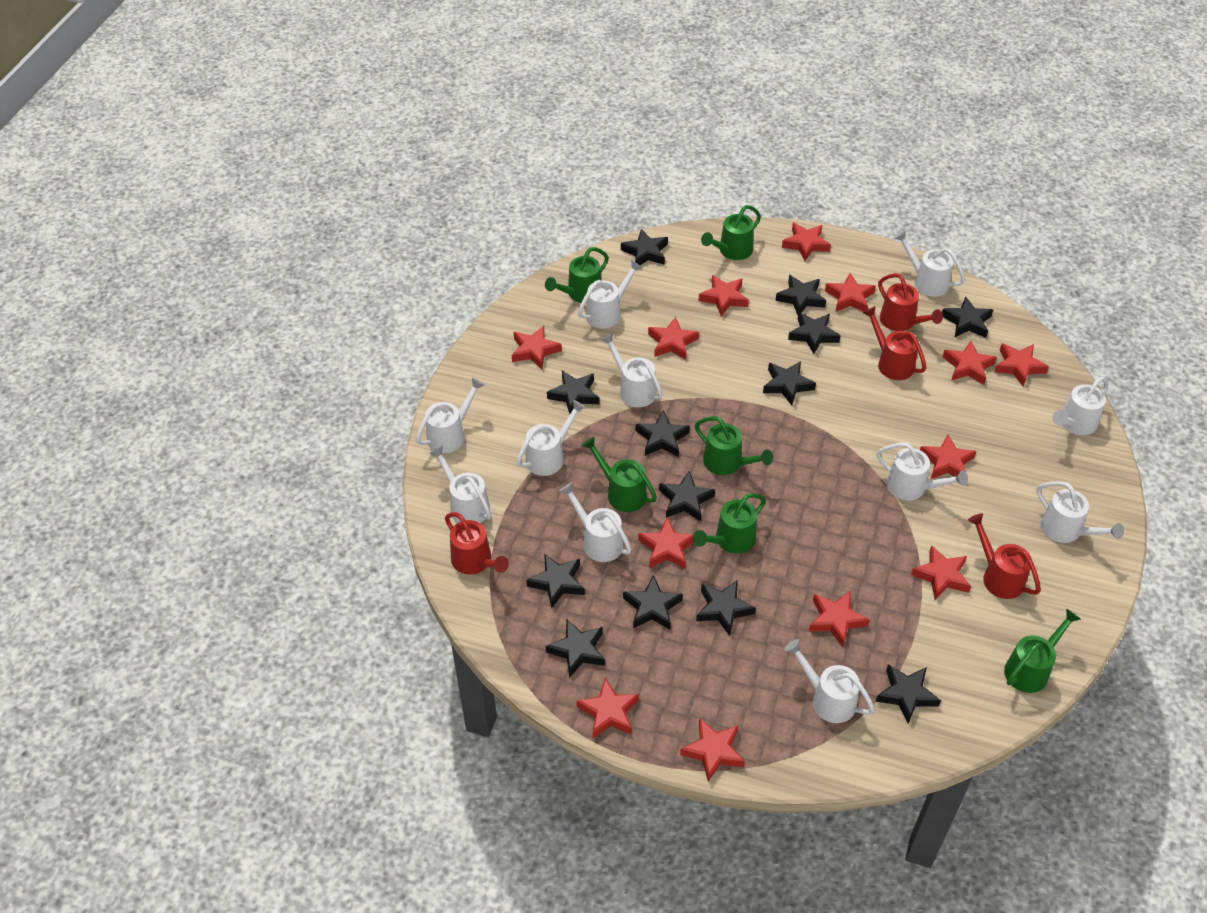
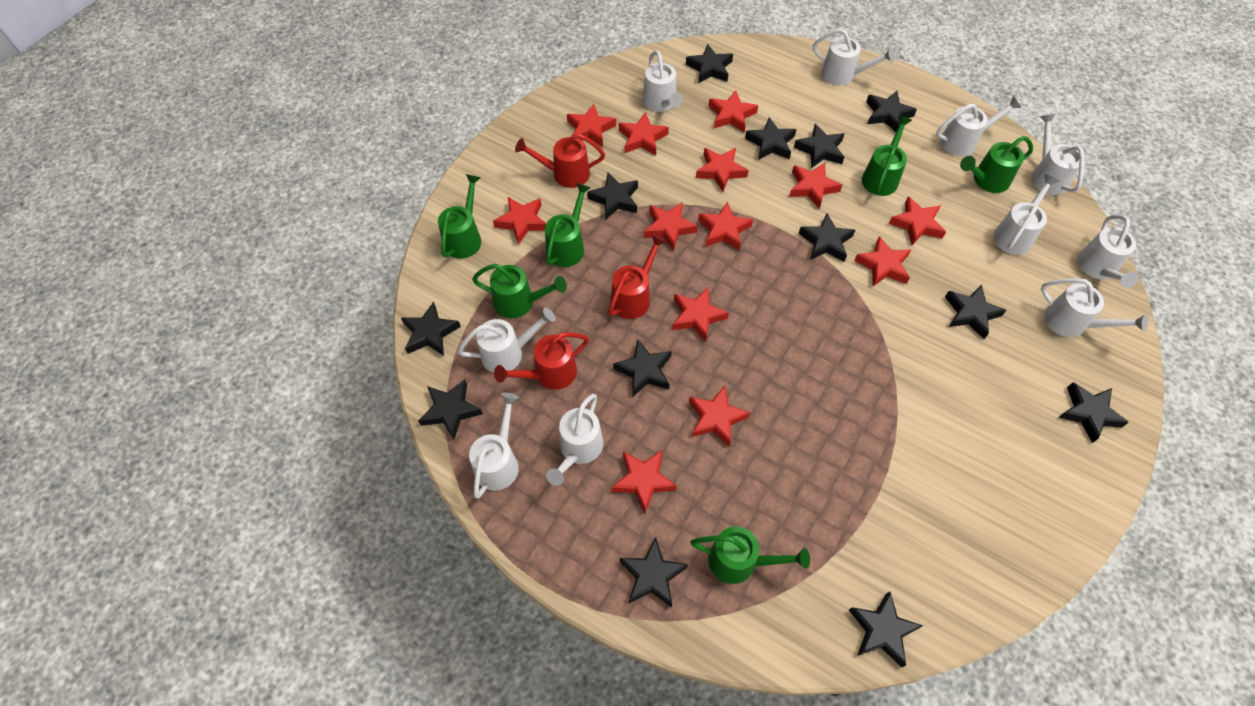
red watering can: [445,512,509,575] [863,306,927,380] [878,273,943,331] [968,513,1041,599] = 4 -> [494,332,589,390] [515,133,605,188] [608,234,667,319] = 3
white watering can: [416,378,485,453] [429,445,491,523] [516,400,586,476] [559,482,631,562] [578,260,643,328] [601,333,663,407] [784,639,875,723] [876,443,968,500] [894,230,965,297] [1036,481,1124,543] [1053,377,1108,435] = 11 -> [457,308,556,373] [469,393,519,499] [546,394,604,486] [643,50,683,112] [813,28,895,85] [936,96,1021,156] [993,174,1059,255] [1031,114,1084,195] [1041,278,1148,337] [1077,214,1138,288] = 10

